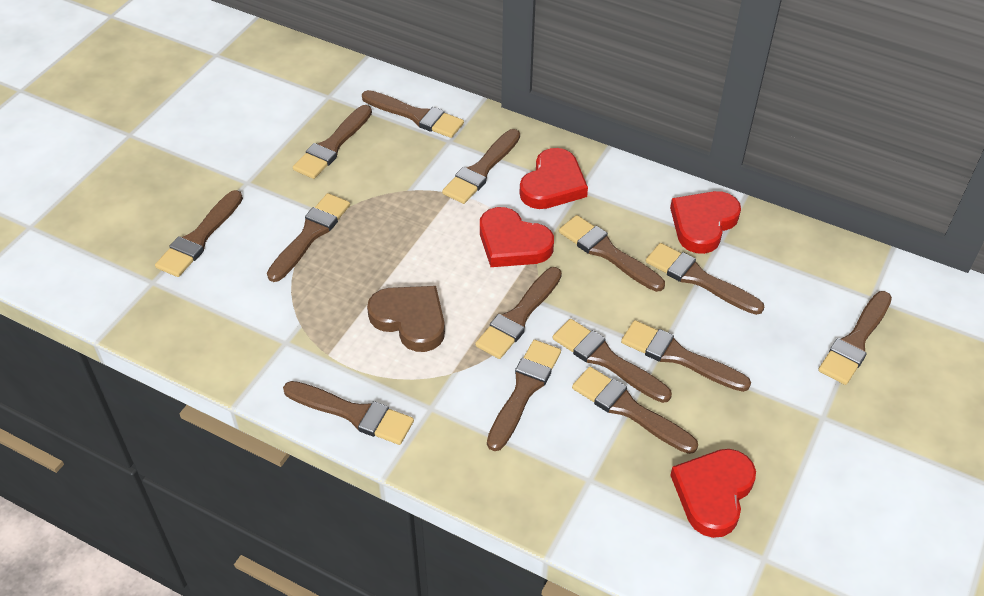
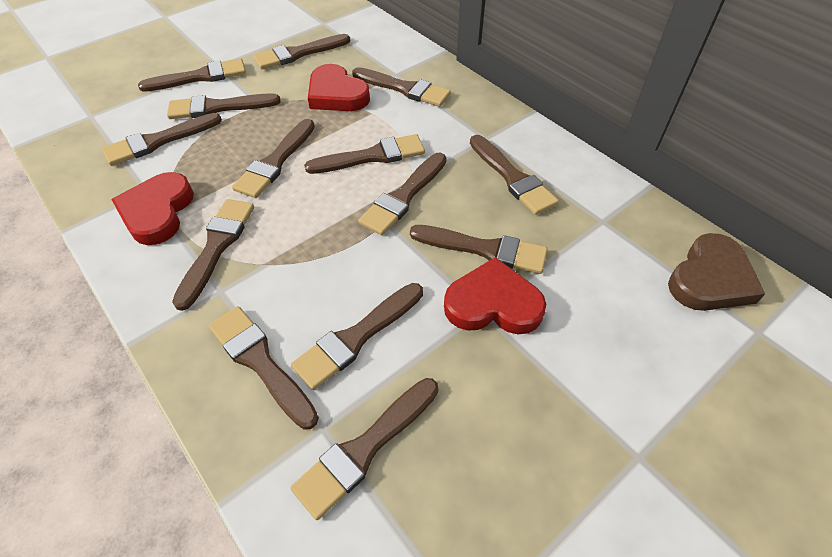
red heart: [480,207,554,267] [520,148,588,209] [670,191,741,254] [670,449,756,538] = 4 -> [111,172,194,245] [308,64,370,111] [444,257,546,334] = 3

